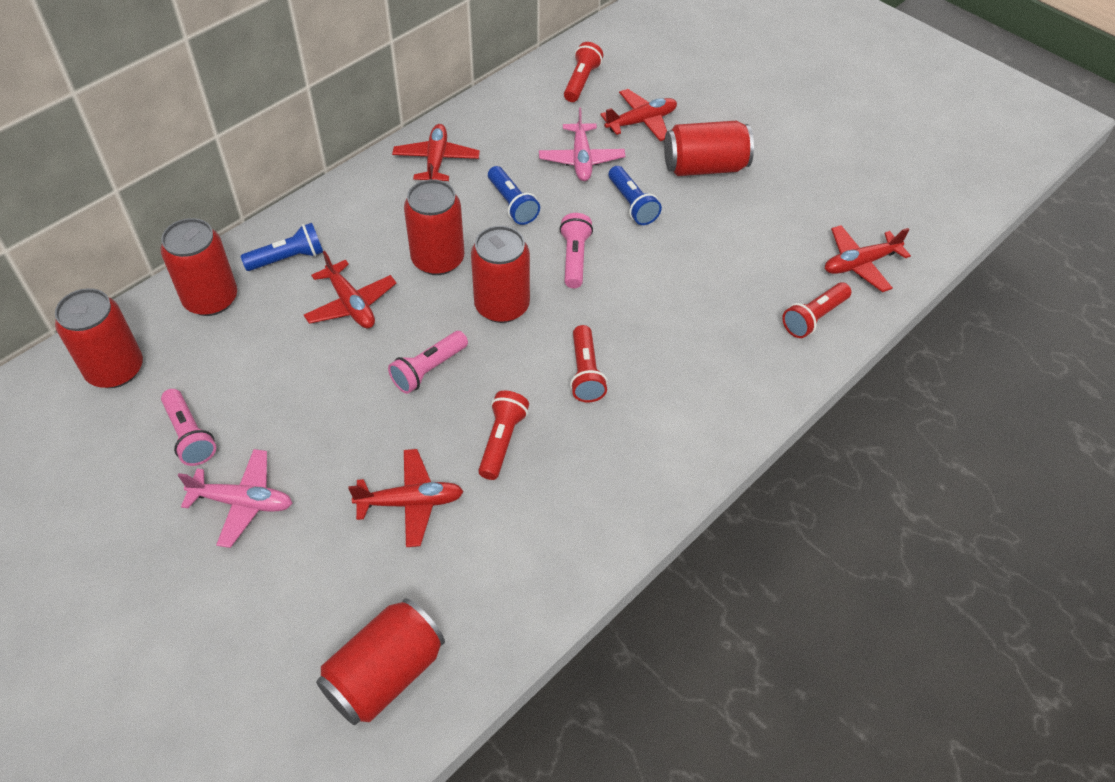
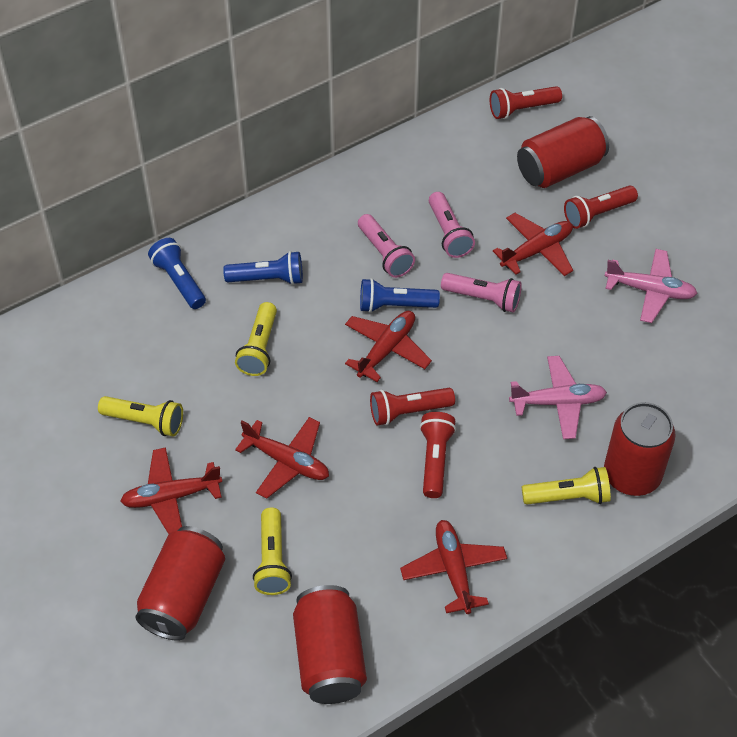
red can: [55,288,143,388] [161,218,237,316] [316,598,445,725] [404,179,464,275] [471,226,530,323] [664,121,754,176] = 6 -> [135,526,225,641] [293,585,367,704] [517,116,609,188] [604,402,676,496] = 4
yellow flashlight: none = 0 -> [98,396,183,436] [235,302,277,376] [253,507,292,595] [522,467,611,505] = 4

